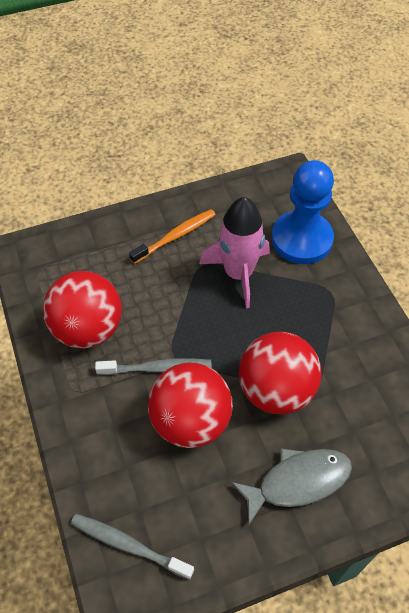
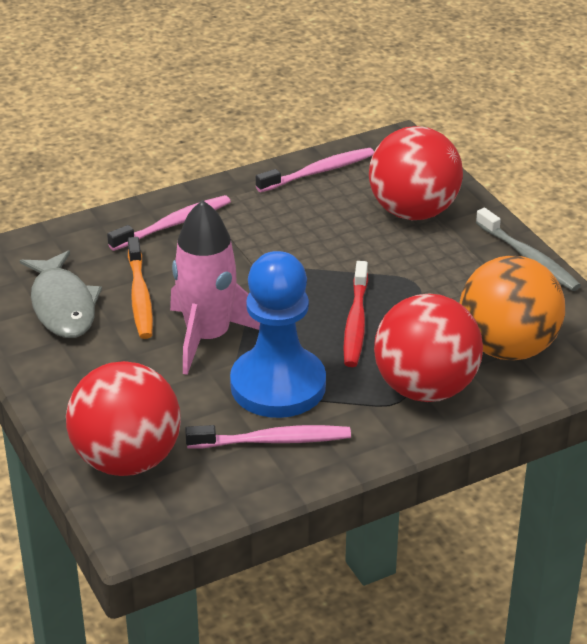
grey toothbrush: [71,514,194,580] [95,359,212,375] = 2 -> [476,208,581,291] = 1
orange ball: none = 0 -> [460,255,565,360] = 1
pink toothbrush: none = 0 -> [107,195,231,251] [185,425,351,448] [256,148,374,192] = 3
red toothbrush: none = 0 -> [343,261,368,367] = 1

